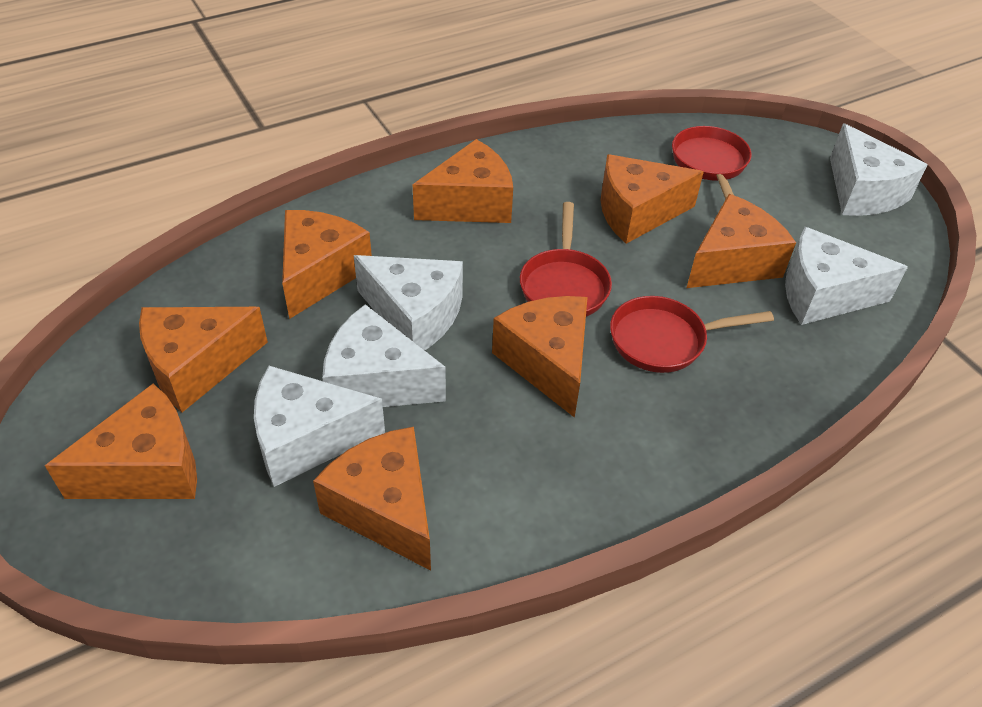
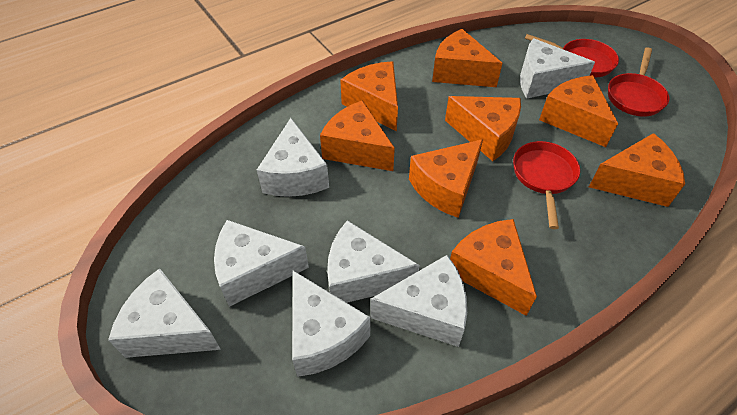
white cheese: [254,366,385,487] [322,304,446,407] [354,255,463,350] [785,227,908,325] [830,123,927,216] = 5 -> [108,268,221,358] [214,220,309,307] [257,118,329,197] [292,271,370,377] [327,220,419,303] [370,255,467,347] [520,38,595,98] = 7

